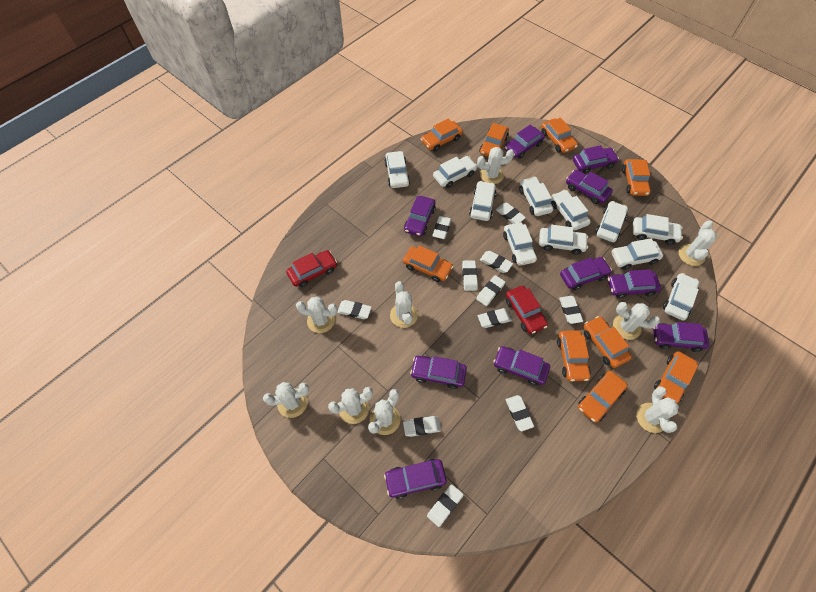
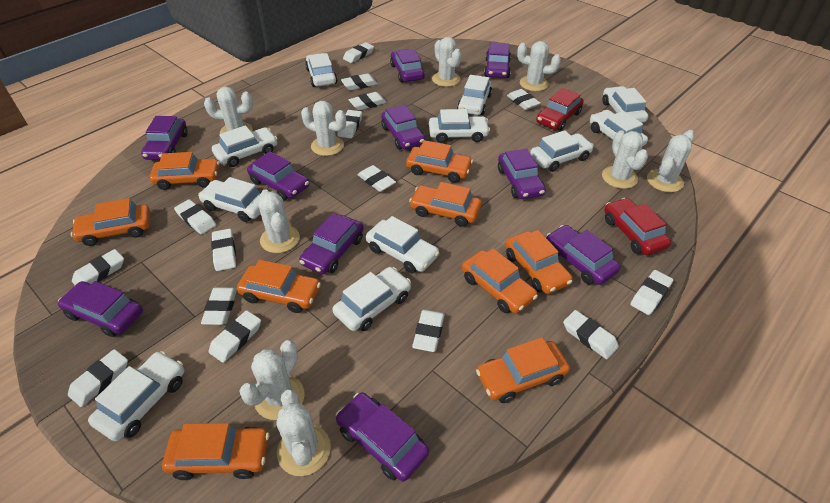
white eraser: [337,300,372,319] [403,416,441,437] [427,484,463,527] [432,216,452,239] [462,260,478,291] [476,275,505,306] [478,308,512,328] [480,251,513,273] [496,203,526,224] [506,395,534,431] [559,296,583,324] = 11 -> [68,349,128,407] [72,249,124,285] [174,199,216,235] [201,287,237,325] [208,310,261,363] [211,229,236,271] [337,110,362,138] [341,73,378,90] [343,42,374,63] [349,92,387,110] [358,165,396,192] [412,310,445,352] [507,89,541,110] [563,310,619,359] [630,270,673,315] = 15

